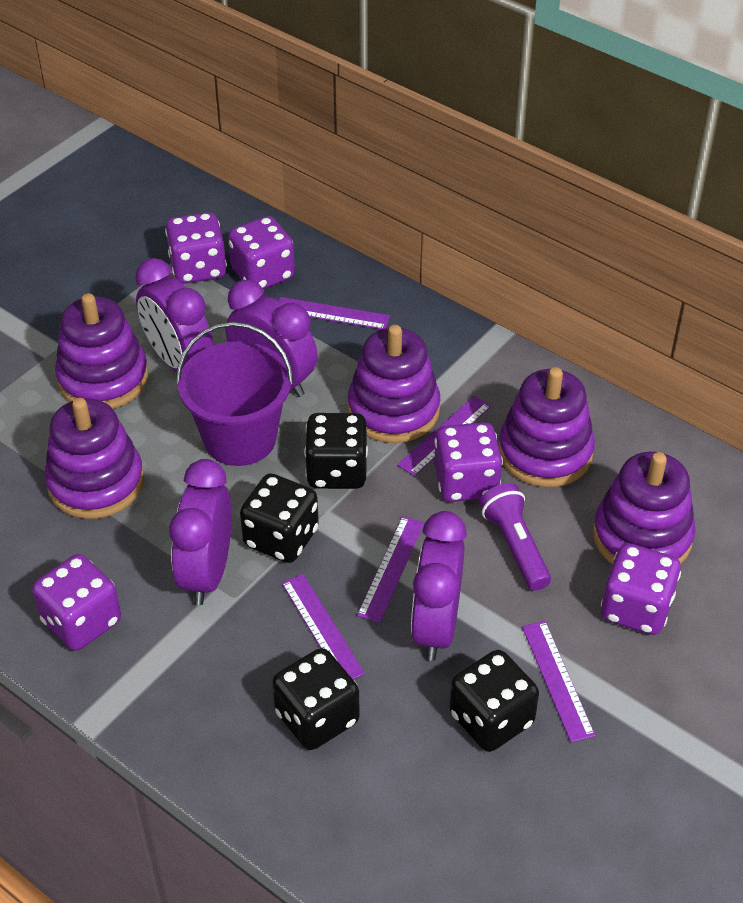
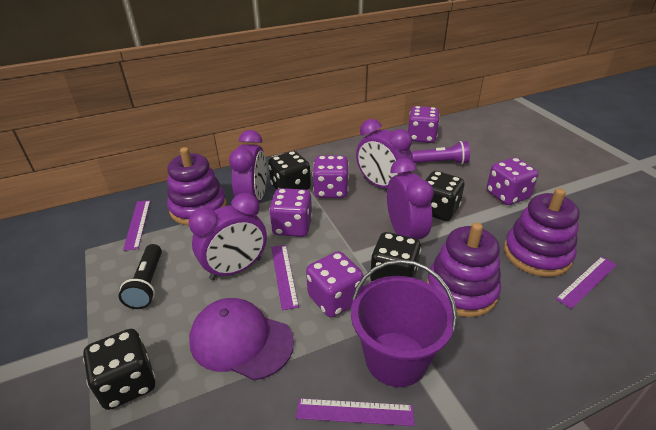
black flashlight: none = 0 -> [119,244,162,309] = 1
purple cap: none = 0 -> [189,298,294,380] = 1
purple ruler: [279,297,390,329] [282,574,365,679] [357,516,424,623] [397,396,491,476] [522,621,595,742] = 5 -> [123,200,150,251] [271,245,299,310] [296,398,415,426] [556,256,617,309] = 4
purple stacking toy: [45,398,144,519] [55,293,149,409] [348,325,440,443] [498,367,595,487] [593,452,696,564] = 5 -> [167,147,227,225] [427,222,501,317] [504,188,580,277] = 3

